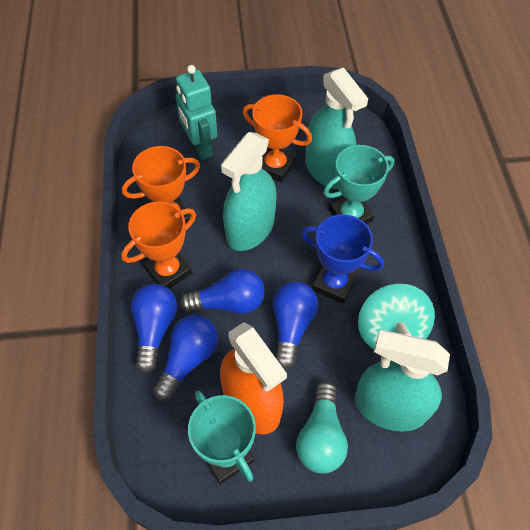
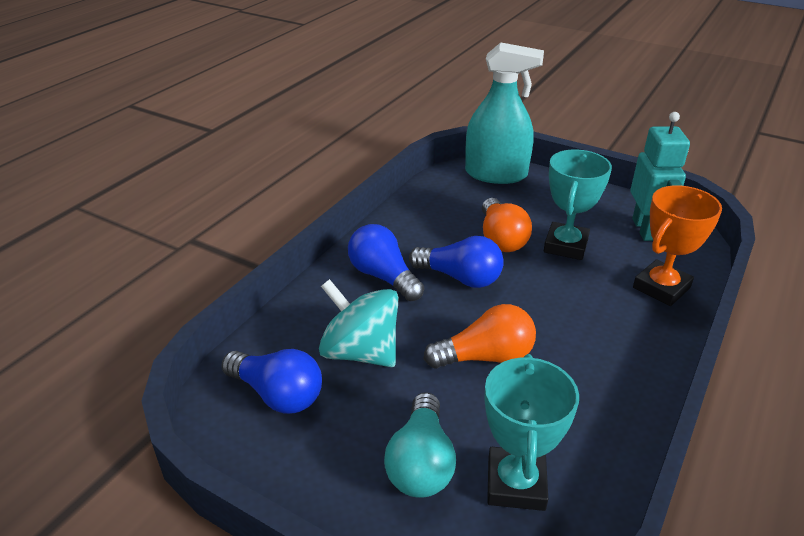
blue light bulb: [131,284,177,373] [153,315,218,401] [179,269,265,314] [273,281,318,370] = 4 -> [222,349,322,414] [348,224,424,301] [409,236,504,288] = 3
blue trophy: [301,214,384,304] = 1 -> none = 0
orange light bulb: none = 0 -> [423,304,536,369] [482,198,532,252] = 2
orange spray bottle: [220,322,287,434] = 1 -> none = 0
orange trophy: [121,201,196,289] [122,146,200,224] [242,94,312,182] = 3 -> [633,185,722,306] = 1
turquoise spray bottle: [221,132,276,251] [305,68,368,189] [355,330,450,432] = 3 -> [465,42,544,184] = 1

